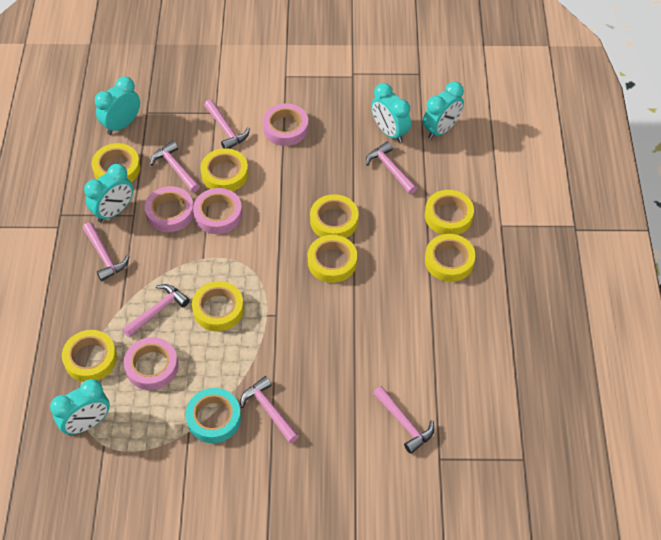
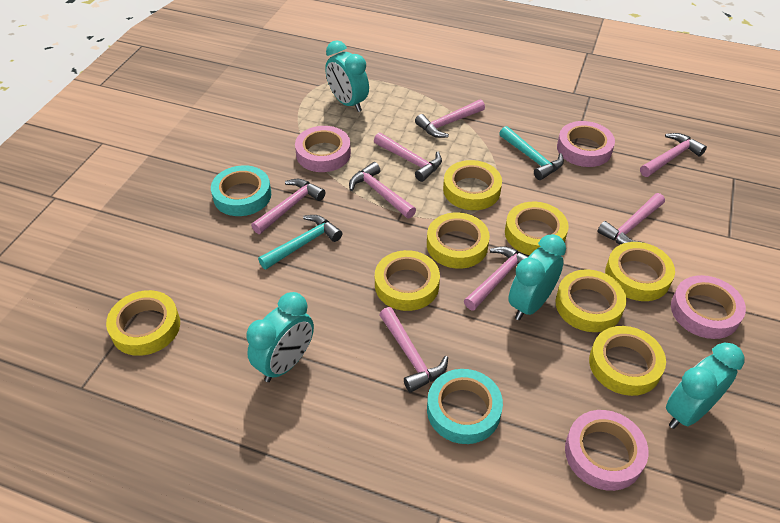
pink hammer: [83,222,129,281] [122,284,190,338] [150,141,200,193] [204,100,250,149] [240,376,299,443] [366,141,417,194] [373,386,434,454] = 7 -> [251,179,326,234] [349,162,416,219] [374,133,442,182] [379,307,448,393] [415,99,485,138] [464,246,528,311] [598,193,665,245] [640,133,707,177] = 8
turquoise clock: [50,379,110,435] [84,164,133,222] [95,77,140,135] [371,83,411,143] [423,82,464,139] = 5 -> [246,292,314,382] [325,40,369,112] [508,234,566,320] [666,343,744,429] = 4
turquoise hammer: none = 0 -> [258,215,342,269] [499,126,564,180] = 2
turquoise tape: [186,388,241,443] = 1 -> [211,165,271,216] [427,369,503,444] = 2

